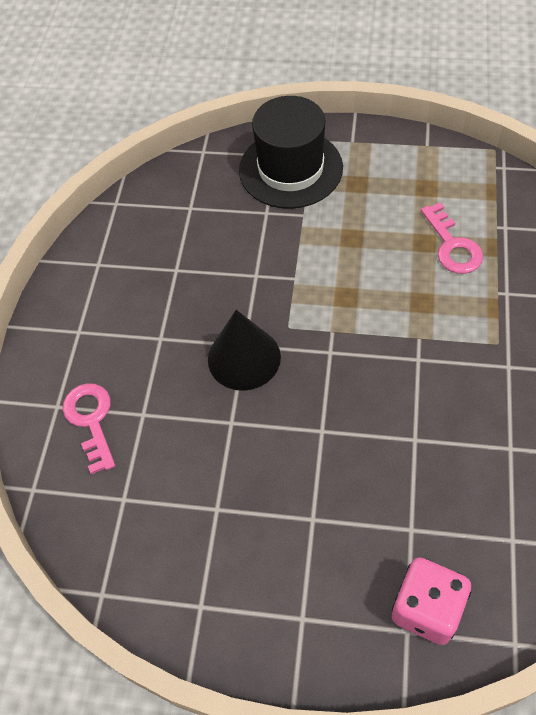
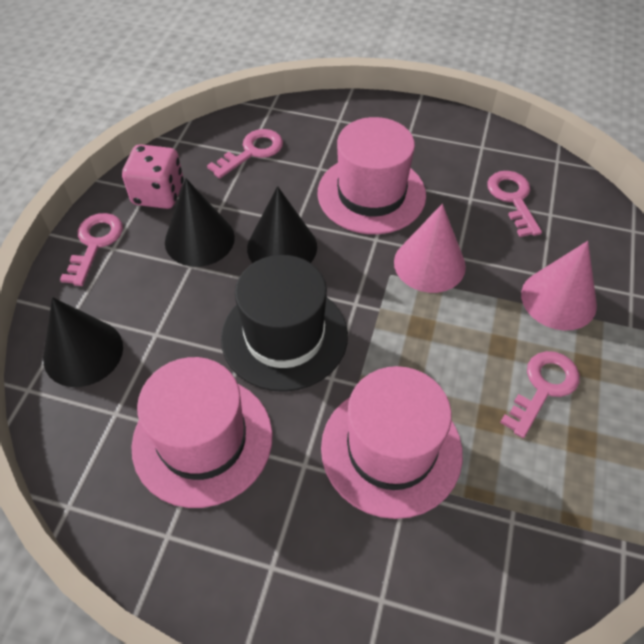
black cone: [208,310,281,391] = 1 -> [43,297,123,387] [165,178,235,267] [247,186,317,263] = 3
pink cone: none = 0 -> [394,204,466,293] [521,241,597,331] = 2
pink hat: none = 0 -> [131,357,272,508] [318,117,426,234] [321,366,463,519] = 3
pink key: [63,383,115,475] [421,202,483,274] = 2 -> [60,213,123,286] [207,129,283,179] [487,171,542,237] [500,351,580,438] = 4

